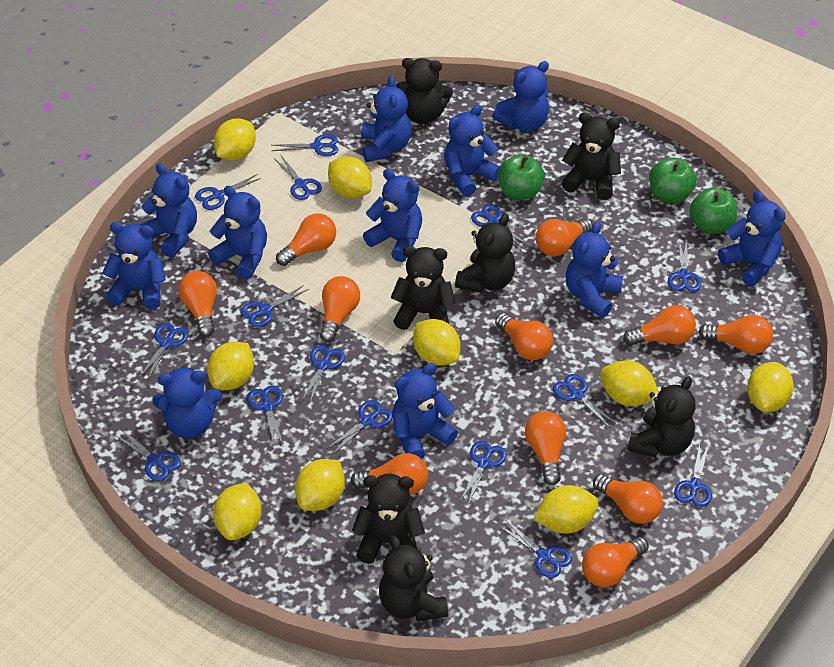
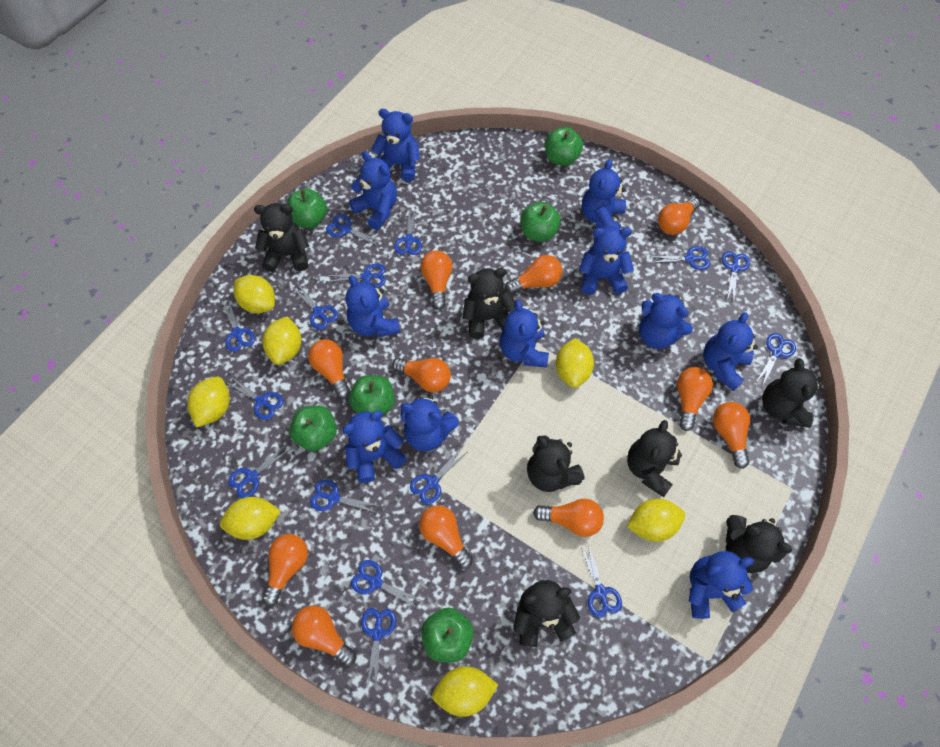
green apple: [498,154,545,200] [649,158,696,203] [689,188,737,234] = 3 -> [287,189,327,228] [289,406,337,451] [349,375,395,415] [421,607,474,662] [520,202,561,242] [545,127,583,166] = 6
yellow lemon: [207,342,254,390] [213,483,262,540] [214,119,256,160] [295,459,345,511] [328,156,372,198] [413,319,461,366] [534,485,599,534] [600,360,659,406] [747,362,794,412] = 9 -> [187,377,230,428] [220,497,281,540] [233,275,275,313] [263,316,301,365] [432,666,498,717] [555,338,594,388] [627,499,685,542] = 7

